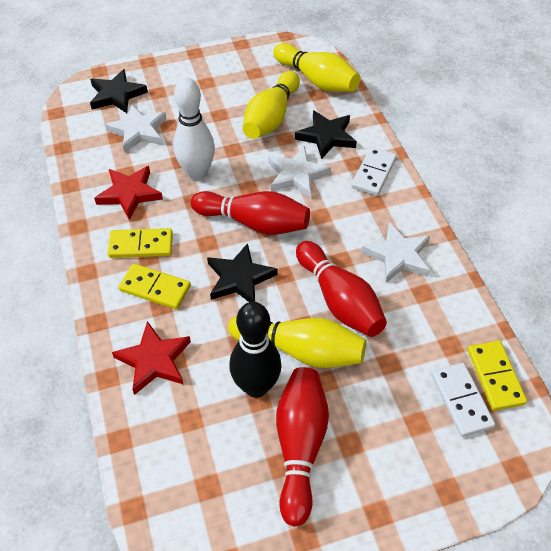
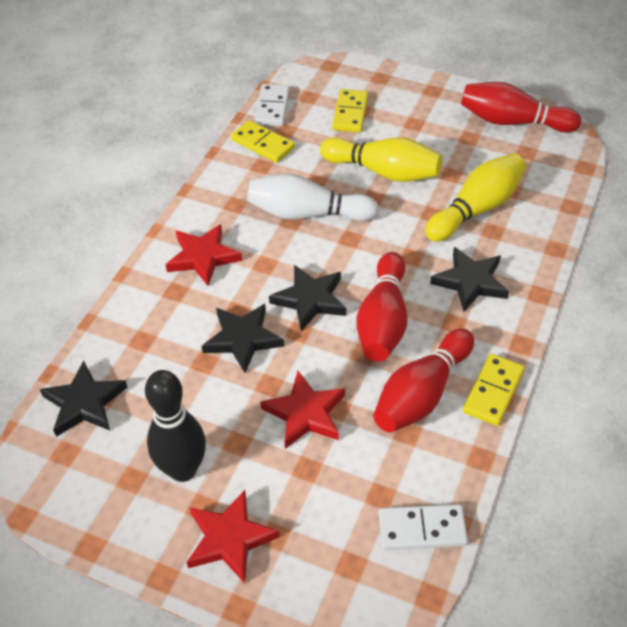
black star: [90,69,148,113] [207,243,277,302] [295,110,357,159] = 3 -> [40,361,127,437] [202,304,284,373] [269,265,346,331] [430,247,509,312] = 4
red star: [94,166,163,220] [112,321,191,395] = 2 -> [166,224,242,286] [187,490,280,583] [260,371,345,449] = 3
white star: [105,104,167,153] [268,146,331,198] [361,222,430,283] = 3 -> none = 0
yellow bowling pin: [228,316,366,368] [243,71,300,139] [273,43,360,92] = 3 -> [320,137,443,182] [425,153,526,242] = 2

